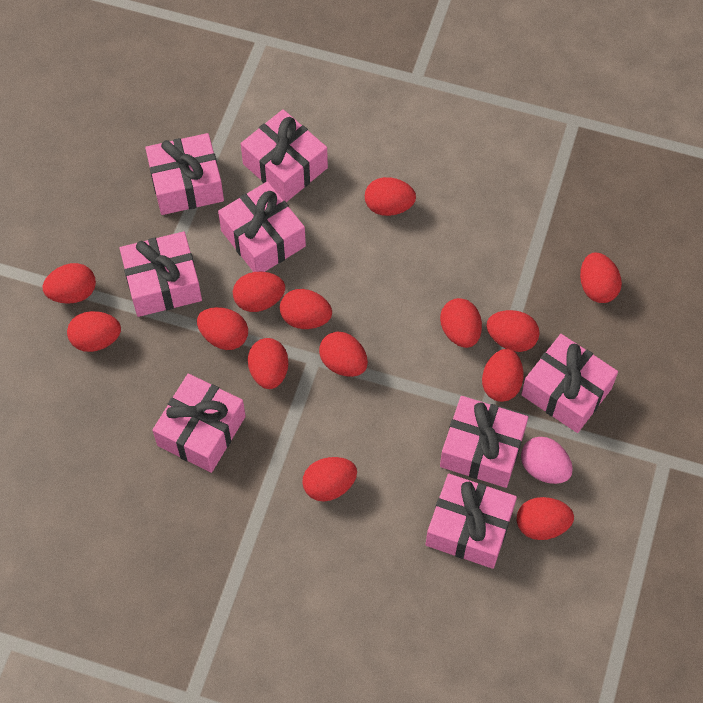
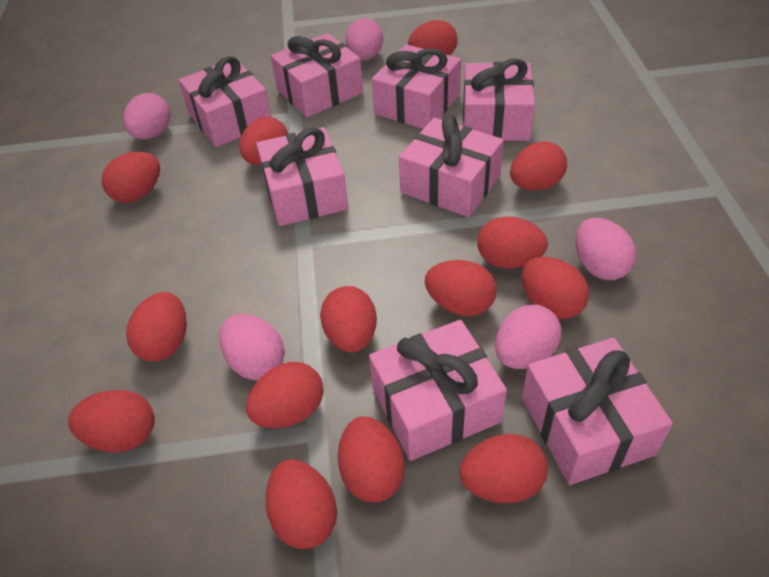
pink egg: [521,437,573,484] = 1 -> [123,93,171,139] [219,314,285,380] [345,18,383,61] [495,305,562,369] [576,218,636,280] = 5

